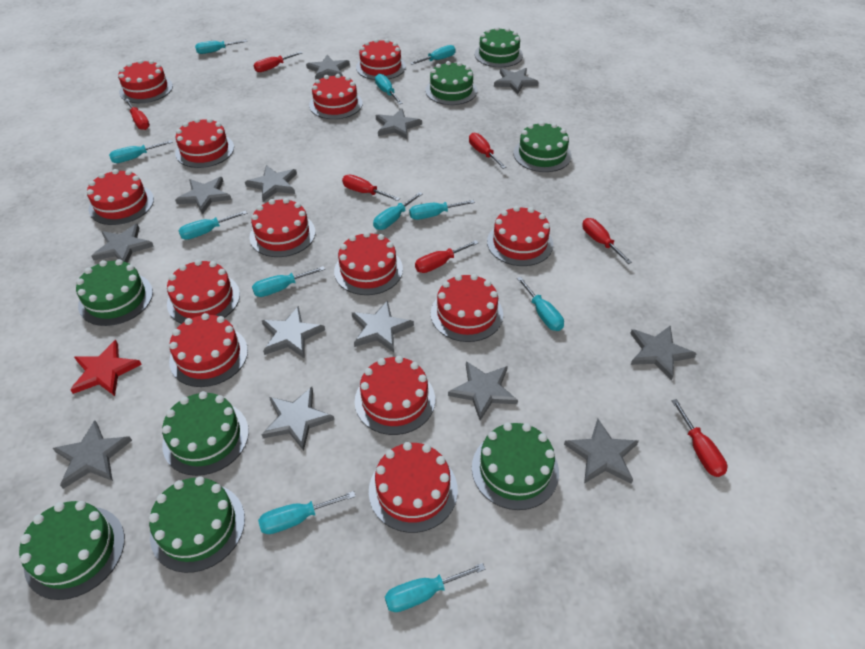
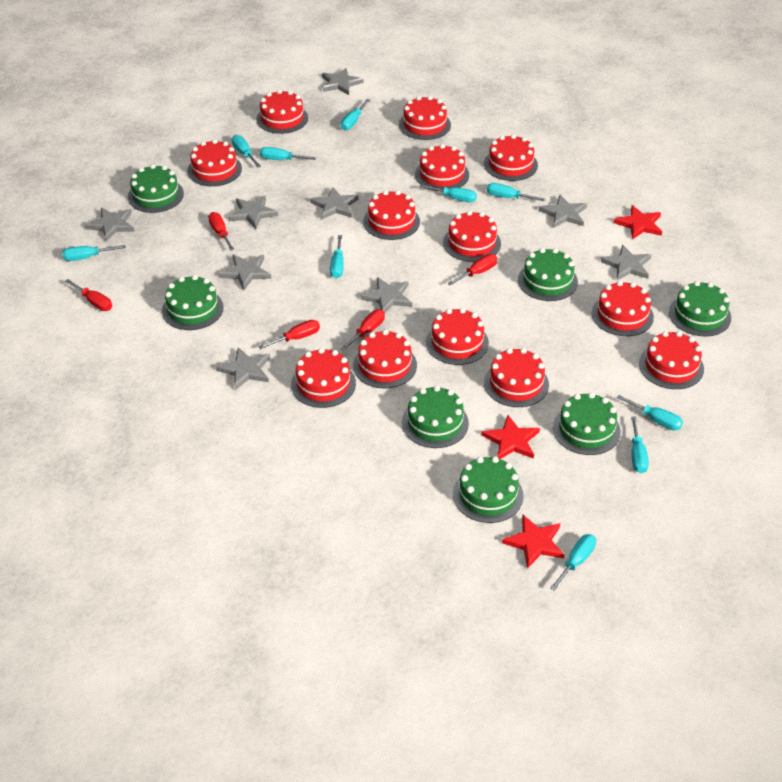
green cake: [19,501,125,600] [76,259,153,326] [149,476,245,573] [162,391,249,476] [426,61,477,105] [472,422,559,510] [475,27,523,67] [513,121,572,172] = 8 -> [128,164,184,213] [162,275,224,330] [402,386,469,448] [453,456,524,523] [518,248,578,301] [553,392,621,455] [669,281,731,337] = 7
grey star: [53,420,132,489] [92,224,154,263] [175,177,232,215] [245,165,297,202] [261,387,334,451] [262,306,325,359] [306,55,350,79] [352,300,414,352] [376,108,422,139] [448,361,518,421] [494,68,539,95] [564,419,639,484] [630,326,697,380] = 13 -> [85,208,135,241] [216,347,270,390] [219,254,271,290] [229,195,278,229] [310,187,358,219] [322,68,364,95] [360,277,412,313] [539,195,587,228] [601,245,651,280] = 9
red screwdriver: [125,99,150,130] [254,52,302,72] [342,175,400,201] [415,240,478,273] [469,133,506,169] [582,218,632,264] [671,399,727,477] = 7 -> [65,279,112,311] [208,212,234,251] [258,320,320,349] [341,309,385,351] [447,254,497,285] = 5
red star: [70,340,142,396] = 1 -> [481,415,540,459] [502,515,565,569] [614,205,662,240] = 3
turquoise screwdriver: [109,140,173,163] [178,211,247,240] [195,40,247,54] [252,266,325,297] [258,491,356,534] [373,192,423,230] [375,74,403,104] [385,563,485,612] [409,200,475,220] [410,45,456,65] [517,277,564,331] = 11 -> [62,245,126,261] [232,135,261,168] [260,147,316,160] [330,235,344,278] [341,99,370,130] [419,184,477,202] [487,183,545,201] [550,534,596,591] [617,395,683,430] [631,416,649,473] = 10

